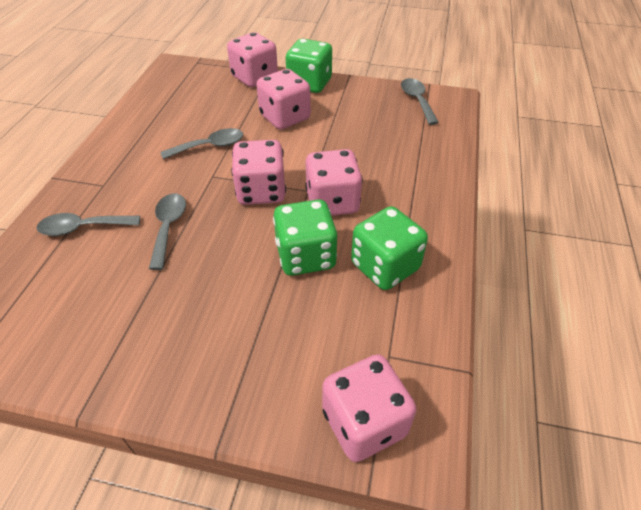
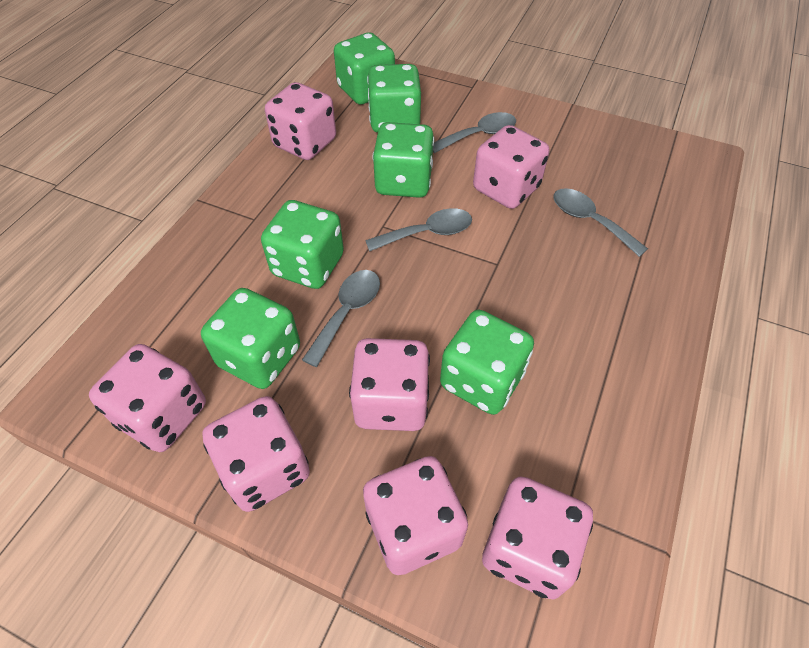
green dice: [273,199,337,276] [286,39,332,93] [351,206,428,290] = 3 -> [201,288,300,389] [261,200,344,289] [334,32,395,105] [367,64,421,133] [373,122,434,198] [440,310,534,415] = 6
pink dice: [227,32,278,87] [231,140,286,205] [257,69,311,129] [306,149,363,216] [322,354,416,462] = 5 -> [89,344,206,452] [202,396,310,512] [265,82,336,160] [349,338,430,431] [363,456,468,575] [473,125,550,209] [482,476,593,600] = 7

